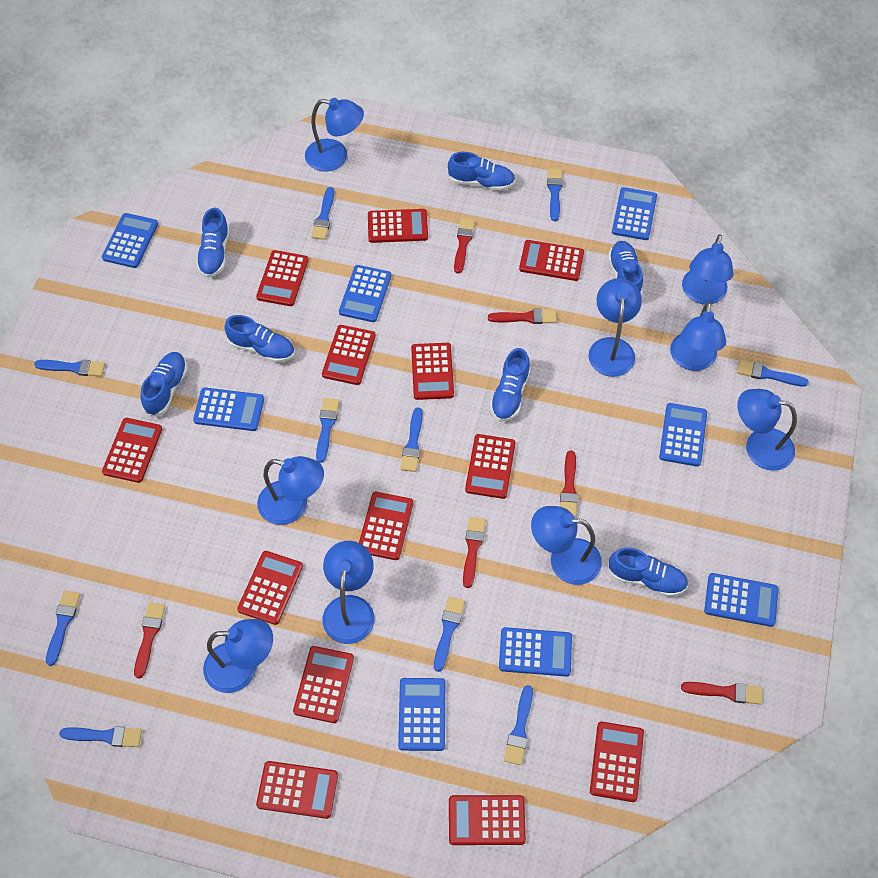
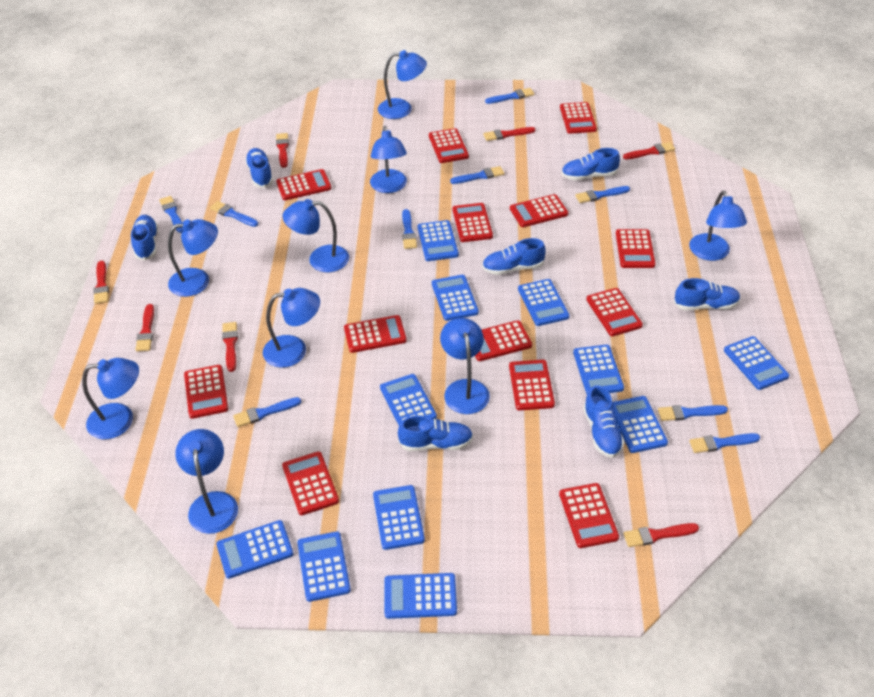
blue brush: [34,360,105,377] [46,591,81,666] [59,726,142,747] [311,187,335,240] [316,398,339,463] [400,407,423,472] [434,597,465,672] [504,685,533,765] [547,168,563,221] [737,360,809,387] = 10 -> [159,196,184,233] [210,201,258,227] [233,397,301,427] [402,209,417,249] [450,166,504,184] [485,88,534,104] [575,186,630,203] [658,405,728,421] [689,433,760,453] = 9
blue calculator: [102,213,158,268] [193,387,264,431] [339,265,391,322] [398,678,445,751] [499,627,572,677] [612,187,657,240] [659,403,707,467] [704,573,779,627] = 8 -> [216,520,293,579] [297,531,351,602] [373,485,425,550] [380,374,437,425] [384,573,457,619] [418,220,459,261] [432,275,479,321] [518,279,570,326] [573,345,624,394] [612,396,668,453] [724,336,789,390] = 11
red brush: [134,602,165,679] [454,218,475,274] [463,517,486,588] [488,309,557,324] [560,451,578,517] [681,682,762,705] = 6 -> [93,261,109,304] [136,304,154,352] [222,322,238,372] [276,133,289,168] [483,127,536,141] [623,142,675,159] [623,523,699,547] = 7

